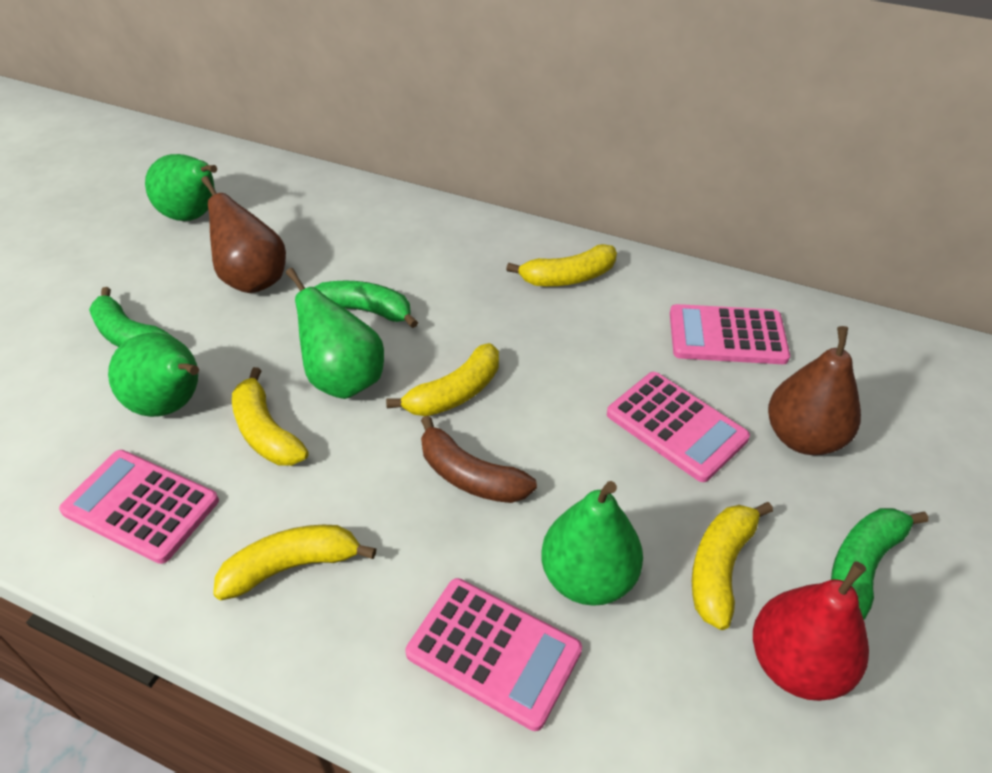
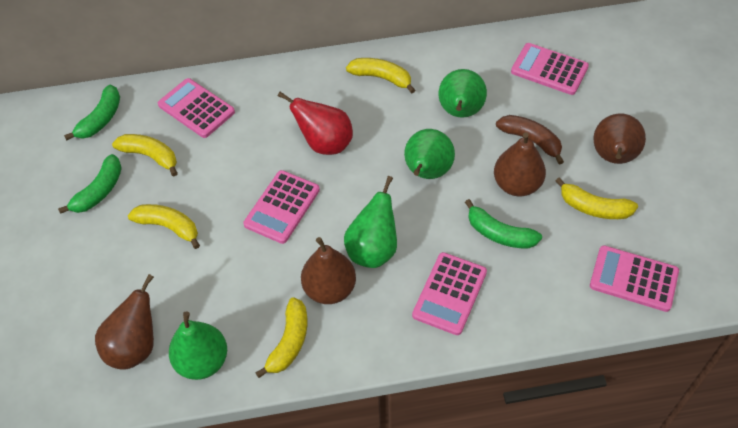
brown pear: [201,176,286,293] [768,326,861,455] = 2 -> [95,274,154,370] [301,237,356,304] [494,132,546,196] [594,114,646,164] = 4
pink calculator: [59,450,219,564] [406,578,582,731] [607,372,750,482] [670,304,790,364] = 4 -> [158,78,235,138] [243,170,320,244] [412,252,487,335] [511,43,589,95] [590,245,679,312] = 5

